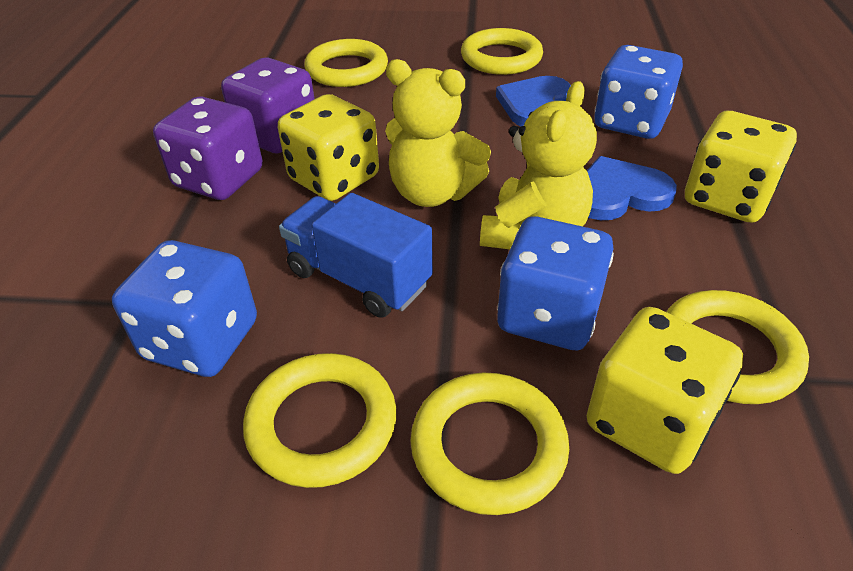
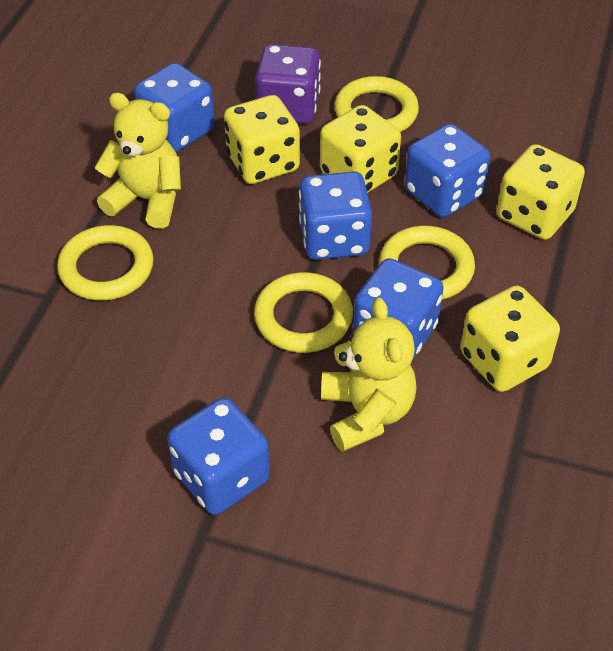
blue dice: [112,240,257,377] [497,216,614,350] [594,45,683,139] = 3 -> [134,63,215,152] [167,398,270,515] [299,171,372,260] [353,258,443,360] [405,124,490,218] = 5
blue heart: [496,76,571,126] [587,156,677,220] = 2 -> none = 0
blue truck: [279,193,433,318] = 1 -> none = 0
purple dice: [153,96,263,200] [221,57,315,154] = 2 -> [255,44,321,124] = 1
yellow dice: [278,94,379,201] [586,307,743,474] [685,111,797,223] = 3 -> [224,95,300,184] [320,105,401,193] [461,285,560,392] [497,144,585,240] = 4
yellow ring: [243,353,396,488] [305,39,388,87] [410,373,569,515] [461,28,543,75] [666,290,809,404] = 5 -> [57,225,154,301] [254,272,353,353] [334,76,419,132] [379,226,475,300] = 4

